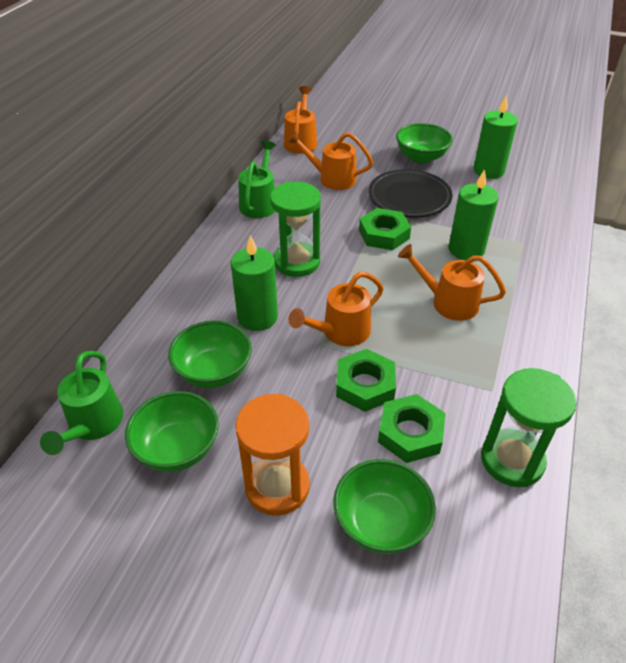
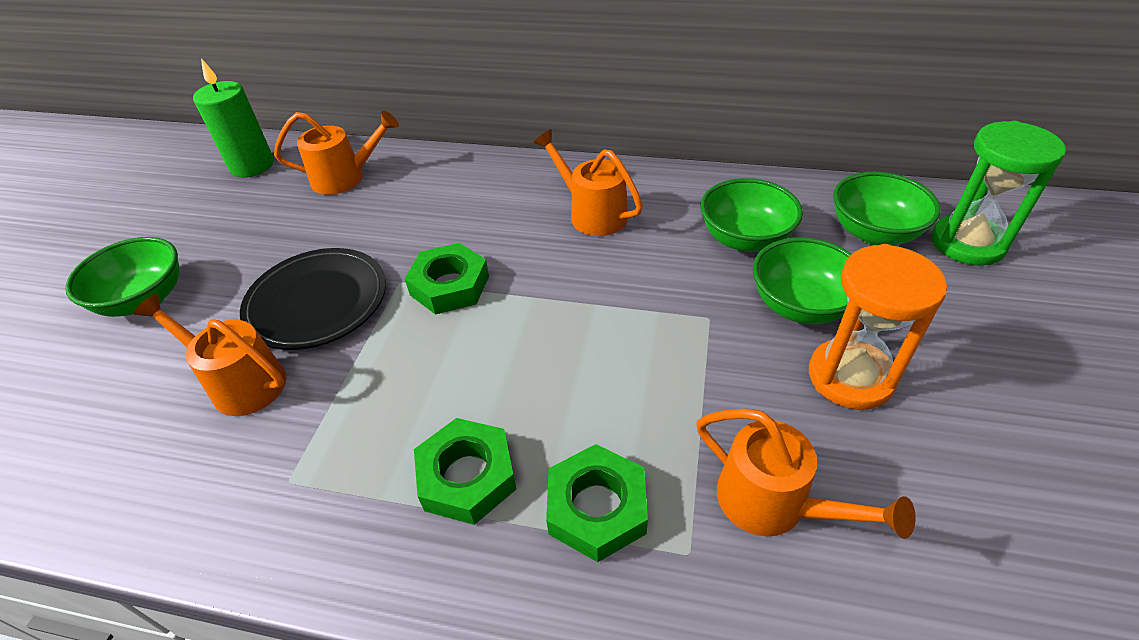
green candle: [231,235,278,331] [449,169,499,260] [473,95,518,179] = 3 -> [193,58,274,177] = 1
green hourglass: [270,182,321,277] [481,368,576,487] = 2 -> [932,121,1066,266] = 1
green watering can: [40,351,123,455] [238,141,276,218] = 2 -> none = 0

